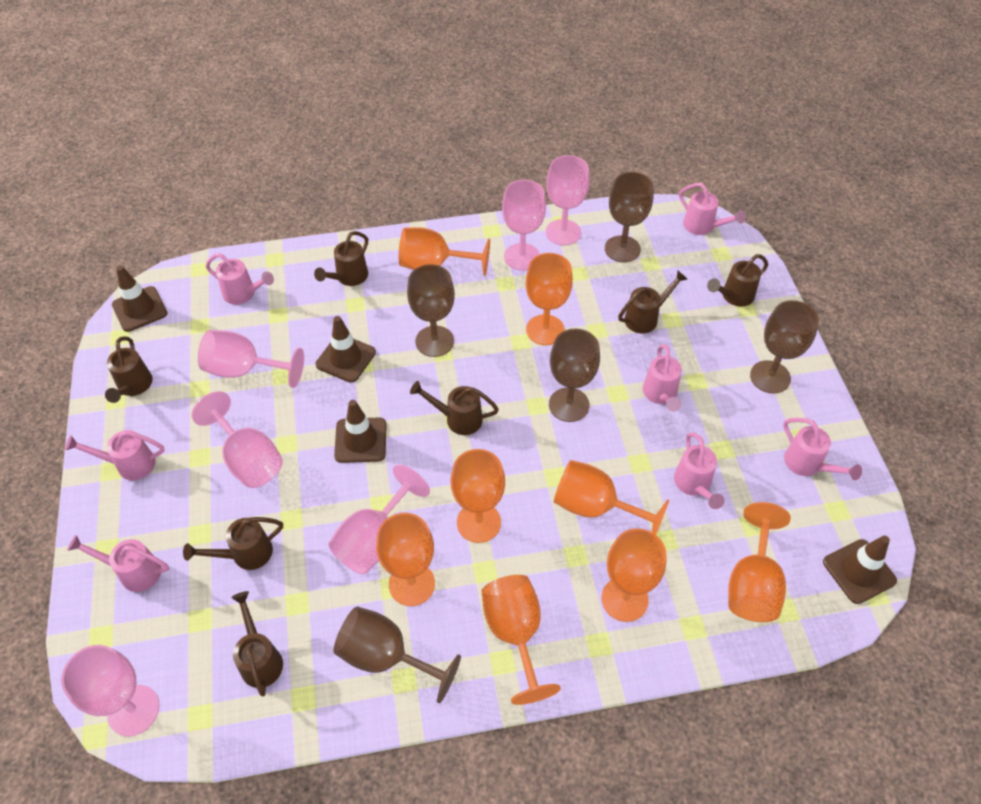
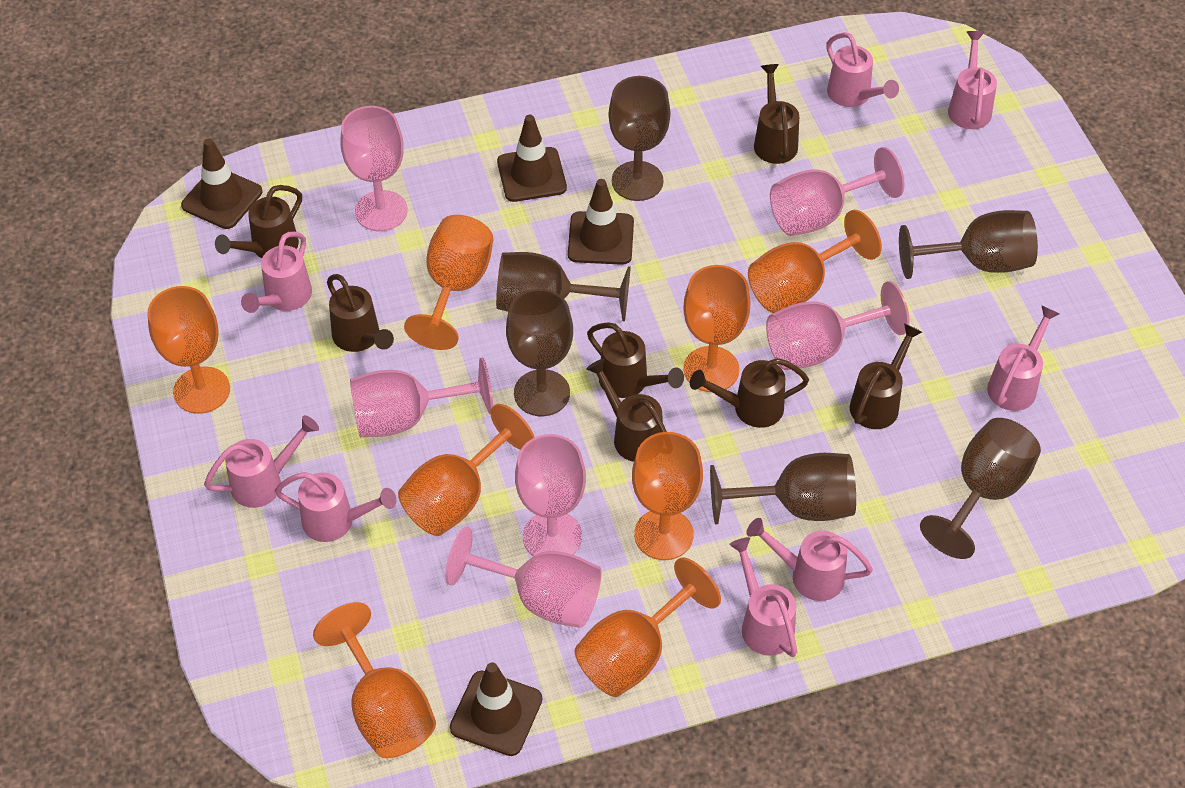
brown goblet: [334,606,461,704] [407,264,455,357] [549,328,600,422] [605,172,654,263] [750,300,819,394] = 5 -> [496,252,631,321] [506,289,573,416] [609,76,670,201] [710,453,856,525] [899,210,1038,279] [920,418,1041,559] = 6
pink watering can: [65,430,165,480] [67,535,169,592] [206,253,274,305] [643,344,682,412] [674,432,725,509] [679,183,745,235] [783,418,862,480] = 7 -> [204,415,319,508] [241,231,312,313] [275,472,396,542] [729,537,797,657] [747,518,873,601] [826,32,899,107] [948,31,997,129] [987,305,1060,411] = 8

